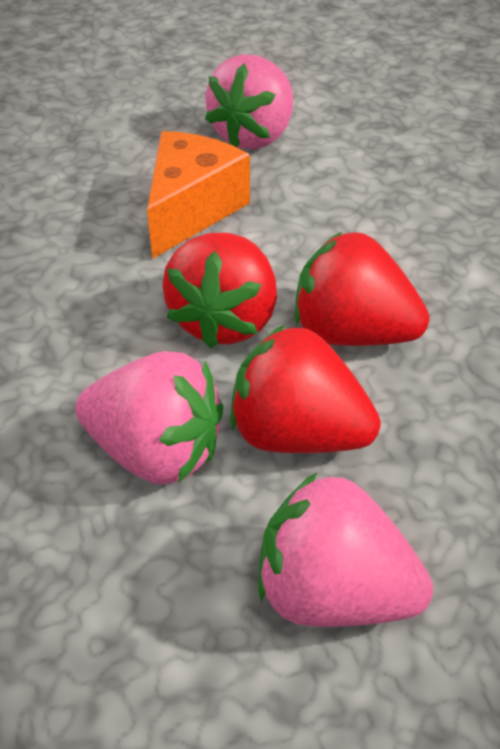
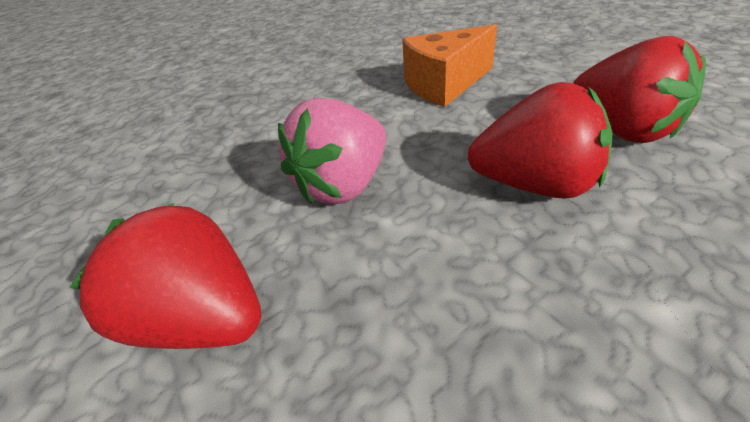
pink strawberry: [75,351,224,485] [205,54,293,149] [258,473,433,627] = 3 -> [278,98,386,205] = 1

